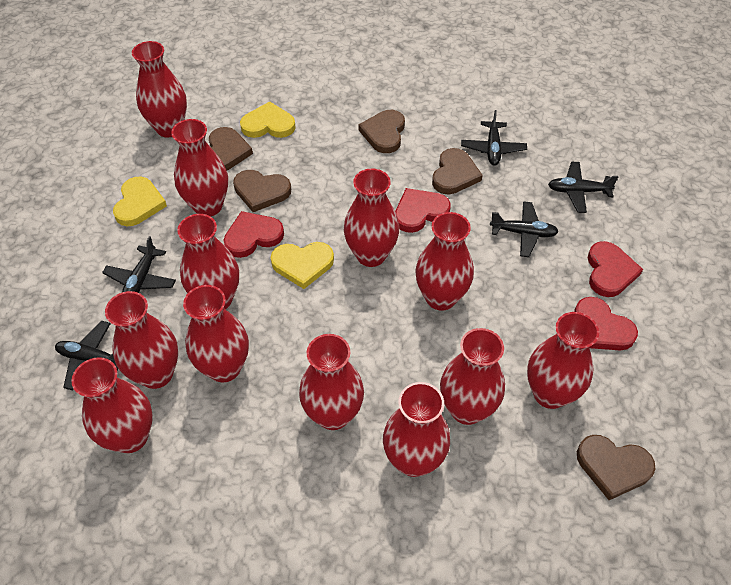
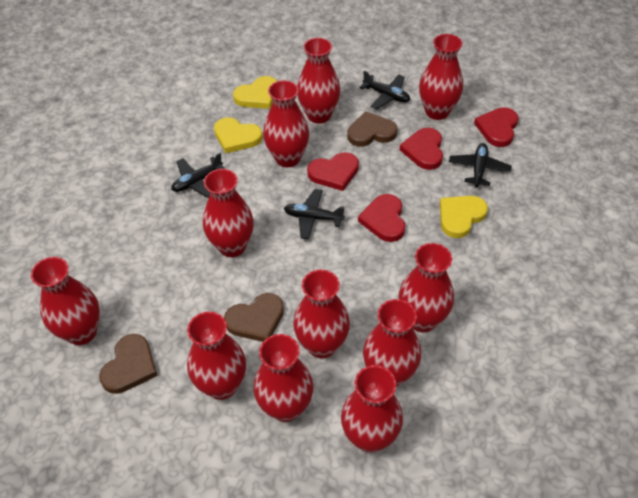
black plane: [55,321,118,390] [102,236,176,293] [461,110,527,166] [490,201,559,257] [548,162,618,213] = 5 -> [171,153,225,198] [284,189,345,240] [359,71,410,109] [449,143,512,187] = 4
brown heart: [209,127,253,170] [233,170,291,212] [358,110,405,153] [432,148,483,195] [577,435,656,500] = 5 -> [99,334,158,394] [224,293,284,342] [347,111,398,147] = 3
red vase: [71,357,153,453] [105,291,178,389] [132,41,187,138] [171,119,228,216] [177,214,239,309] [183,285,249,382] [299,334,364,430] [344,168,399,267] [383,382,450,477] [415,212,474,311] [440,328,505,425] [527,312,599,409] = 12 -> [31,257,100,345] [187,311,246,400] [203,169,254,257] [253,334,313,422] [263,80,309,167] [293,269,350,358] [297,38,341,124] [341,365,403,453] [363,299,421,387] [398,243,454,332] [419,34,463,120] = 11

